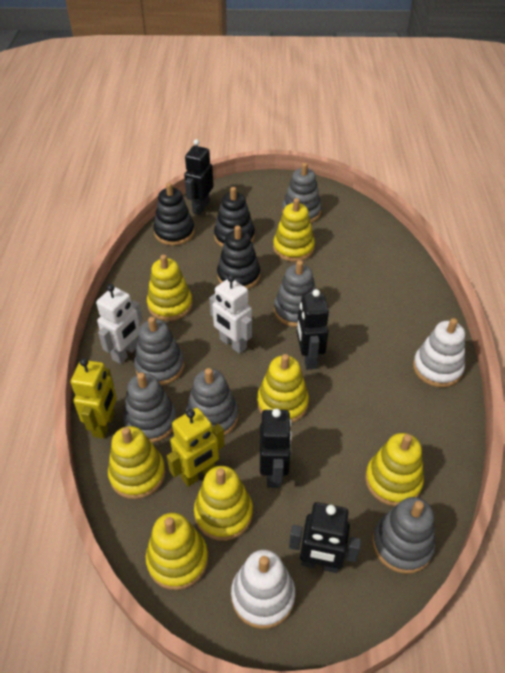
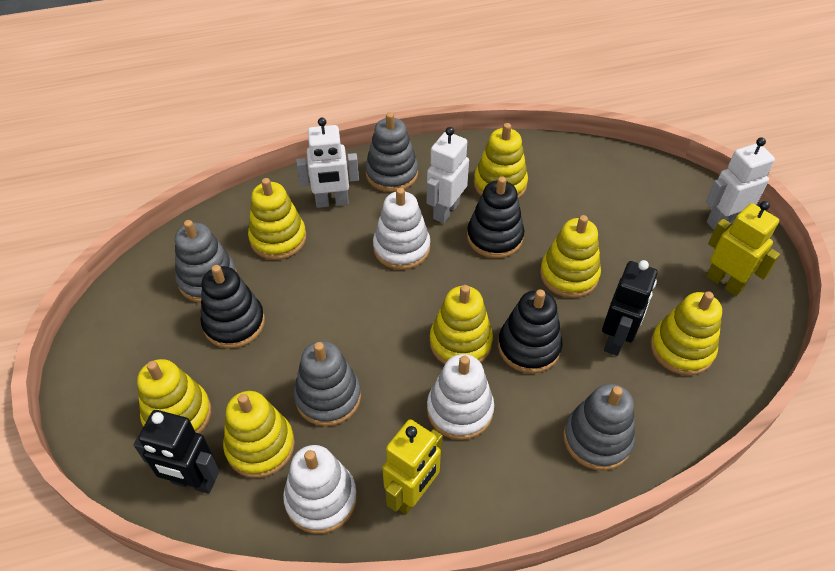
black robot: [184,139,214,215] [260,408,292,488] [289,502,361,573] [297,289,329,370] = 4 -> [134,410,219,494] [602,260,658,356] = 2
grey stacking toy: [123,372,177,443] [134,317,184,385] [186,368,238,436] [274,260,316,327] [282,163,322,223] [372,497,435,574] = 6 -> [175,220,237,303] [294,341,361,426] [365,112,418,192] [563,384,635,470] = 4
white robot: [96,284,143,364] [209,275,252,354] = 2 -> [296,118,359,208] [427,127,469,223] [706,137,775,230] = 3
white stacking toy: [231,550,295,629] [413,318,465,387] = 2 -> [283,445,357,534] [373,188,430,270] [427,354,494,440] = 3

